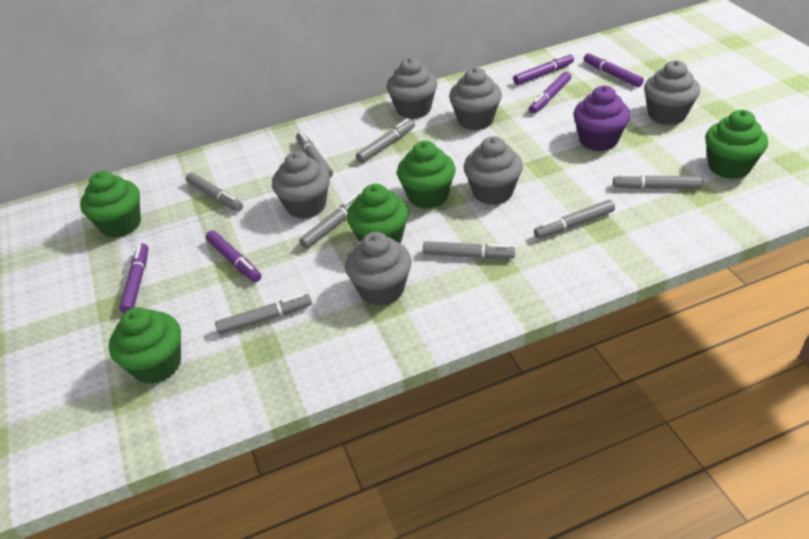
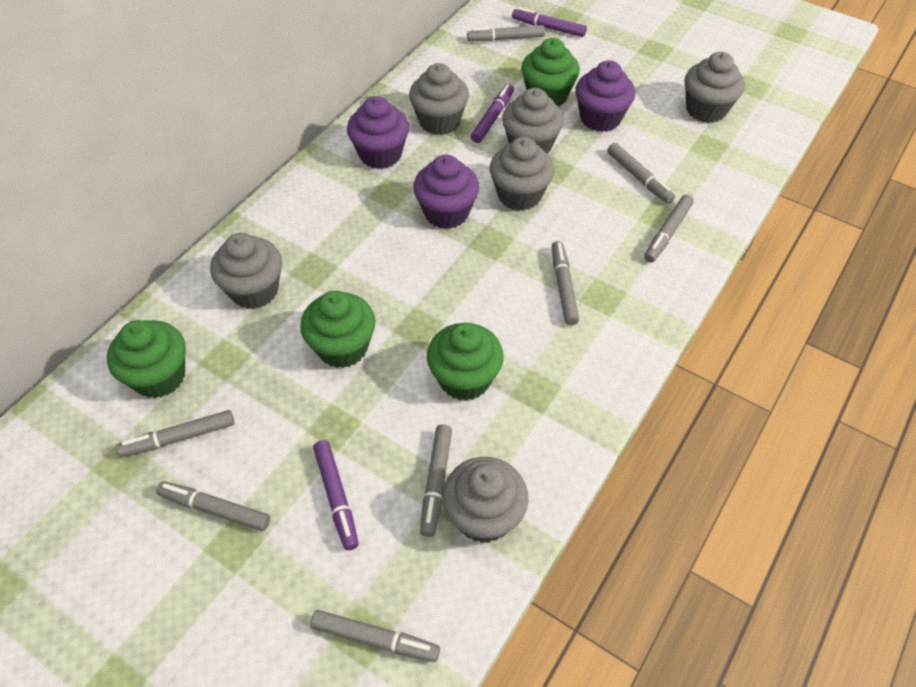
green cupcake: [80,171,141,238] [109,307,181,384] [347,184,409,244] [397,141,456,209] [705,110,768,179] = 5 -> [107,320,186,398] [300,291,375,368] [427,323,504,401] [521,38,580,107] = 4
purple cupcake: [574,86,630,151] = 1 -> [347,96,409,169] [413,155,479,229] [575,60,635,132] = 3
purple marker: [119,243,148,313] [206,230,261,282] [513,53,574,85] [529,72,571,114] [584,52,644,87] = 5 -> [313,440,359,550] [471,84,514,143] [512,7,587,37] = 3

